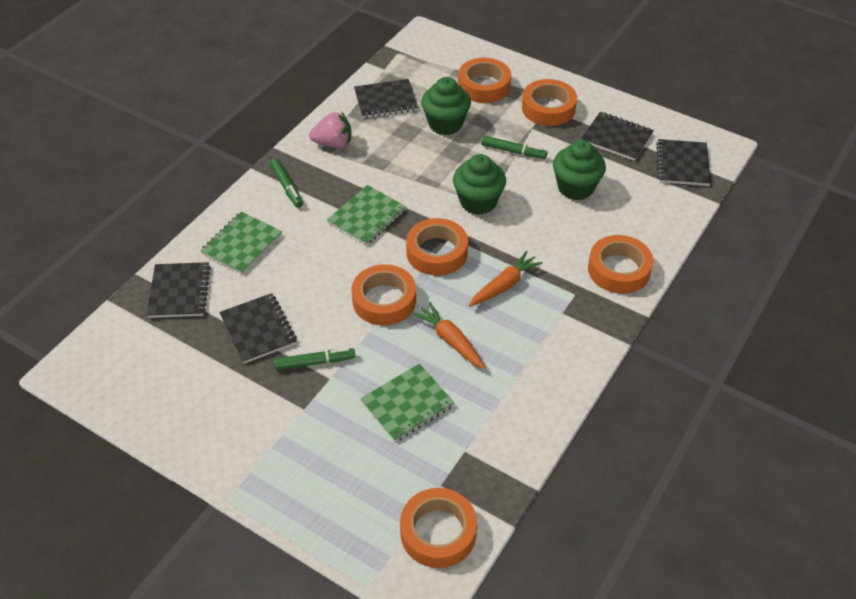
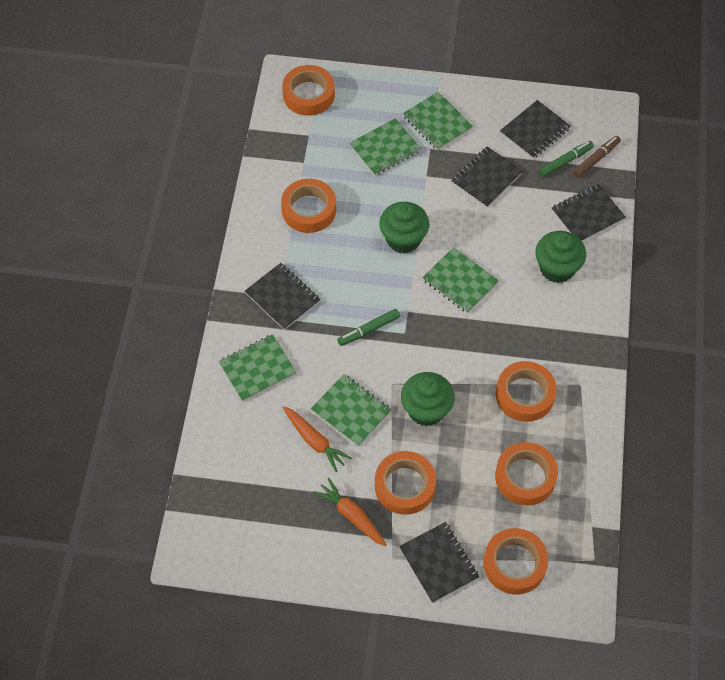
brown marker: none = 0 -> [573,136,621,178] = 1
green marker: [270,159,303,208] [274,348,355,370] [481,136,547,159] = 3 -> [337,309,400,346] [539,141,594,177] = 2
green notebook: [200,212,282,274] [327,185,406,245] [360,364,455,442] = 3 -> [219,334,296,401] [311,374,391,447] [349,118,421,176] [403,92,473,151] [422,247,499,313] = 5
pink strawberry: [309,111,351,148] = 1 -> none = 0

